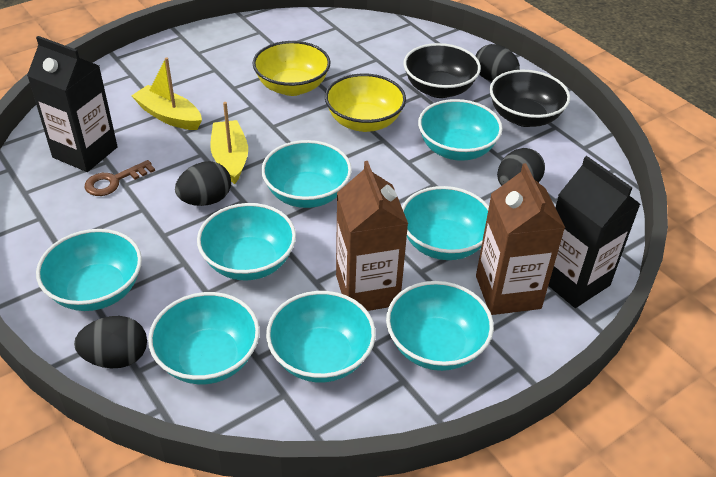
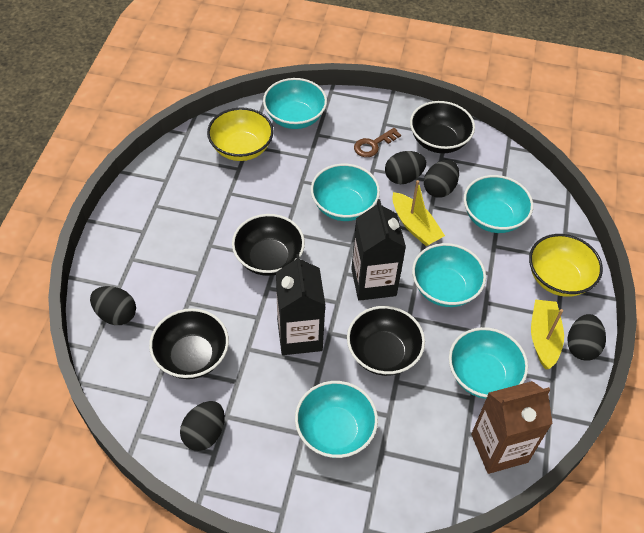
black bowl: [403,43,481,98] [490,70,570,127] = 2 -> [149,308,229,379] [232,214,305,276] [347,306,425,376] [410,101,475,153] = 4
black egg: [74,316,147,368] [175,161,231,206] [476,44,520,81] [497,148,545,186] = 4 -> [90,286,136,325] [180,401,225,451] [385,151,426,184] [424,160,459,198] [567,314,606,361] = 5
brown carton: [336,161,408,311] [476,163,565,315] = 2 -> [471,381,553,474] = 1
turquoise bowl: [36,229,142,311] [148,292,260,384] [197,203,296,280] [261,140,352,208] [266,291,376,382] [386,281,494,371] [402,186,489,260] [418,99,503,161] = 8 -> [263,78,327,129] [295,381,378,458] [311,164,380,221] [412,243,486,307] [449,327,528,399] [464,175,533,233] = 6

